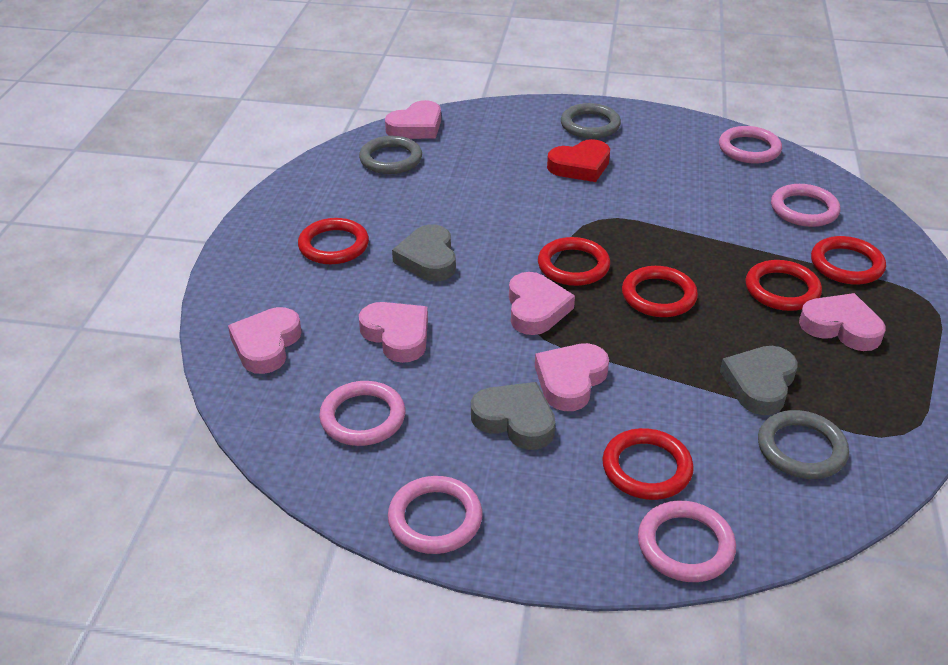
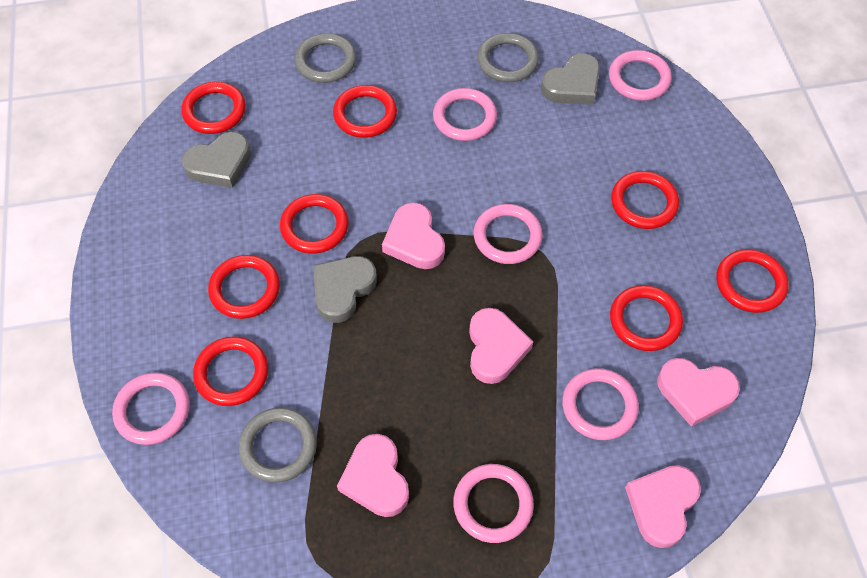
pink heart: [228,307,302,374] [359,302,428,363] [385,100,441,139] [509,272,575,335] [535,343,609,411] [799,293,886,351] = 6 -> [337,434,409,517] [382,202,445,269] [469,308,533,384] [625,465,701,548] [657,358,740,427] = 5
pink ring: [319,381,405,446] [388,476,483,554] [638,501,736,582] [719,126,782,163] [771,184,840,227] = 5 -> [112,373,190,445] [433,88,497,141] [453,464,534,543] [474,204,543,264] [562,368,639,440] [609,50,672,101] = 6
red heart: [547,139,610,182] = 1 -> none = 0
red ring: [298,218,369,264] [538,237,610,286] [602,428,694,500] [622,266,698,317] [745,260,822,311] [811,236,886,285] = 6 -> [181,82,246,134] [193,336,268,406] [208,255,280,319] [280,194,349,254] [333,85,397,138] [610,285,683,351] [611,171,679,229] [716,249,789,313] = 8

